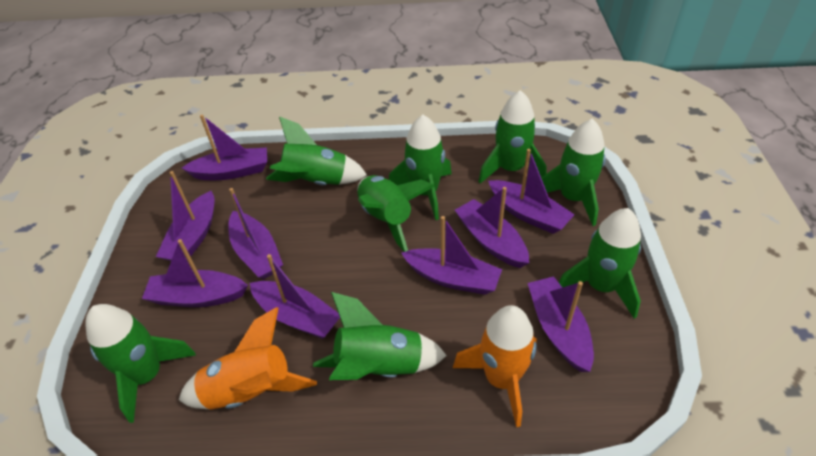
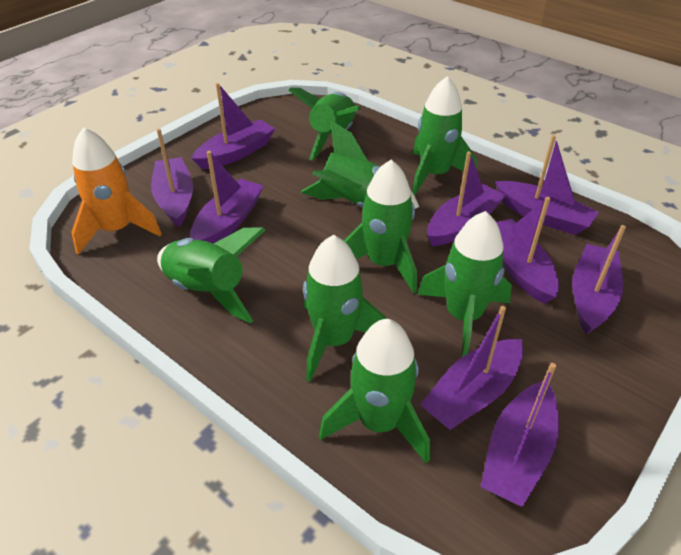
orange rocket: [179,307,317,410] [453,305,537,427] = 2 -> [71,127,162,255] = 1

